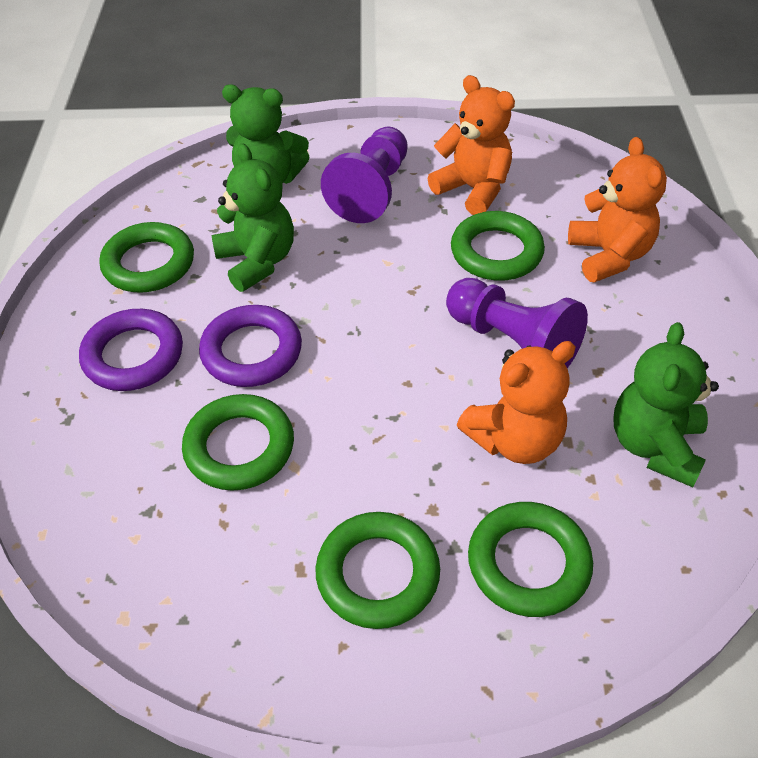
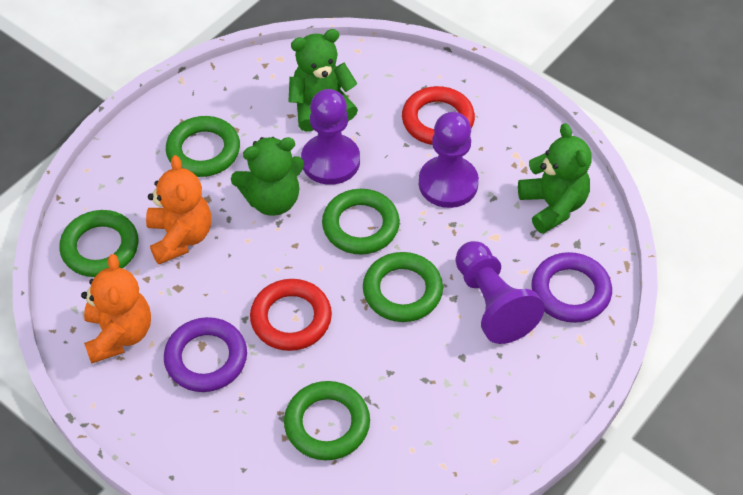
orange teddy bear: [428,75,515,215] [457,341,576,464] [568,137,667,282] = 3 -> [81,254,151,364] [146,155,211,265] = 2
purple pawn: [321,127,408,223] [446,278,588,368] = 2 -> [301,89,360,185] [419,112,479,208] [455,241,544,344] = 3
red ring: none = 0 -> [250,279,332,351] [402,86,475,145] = 2

